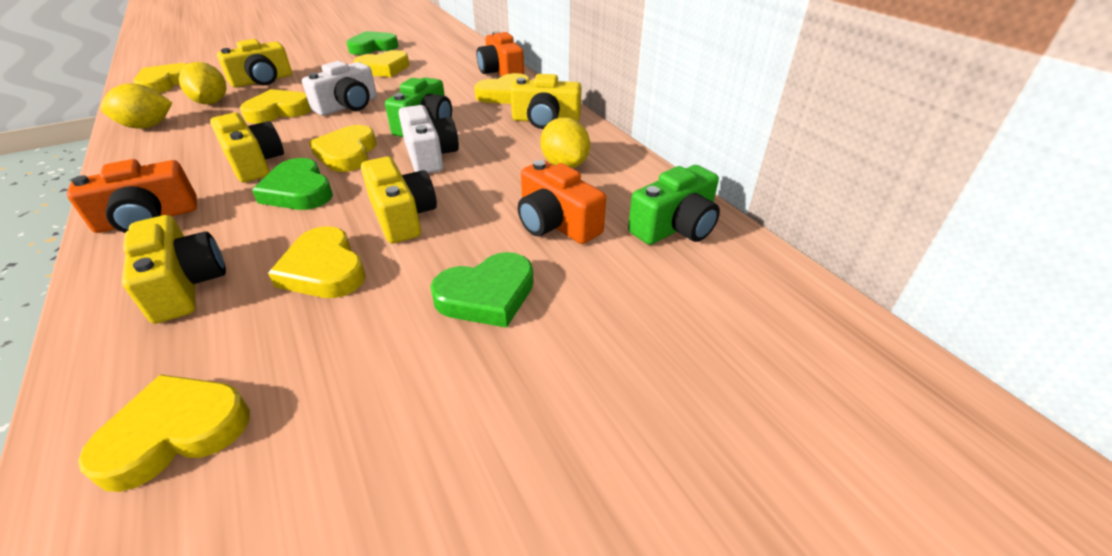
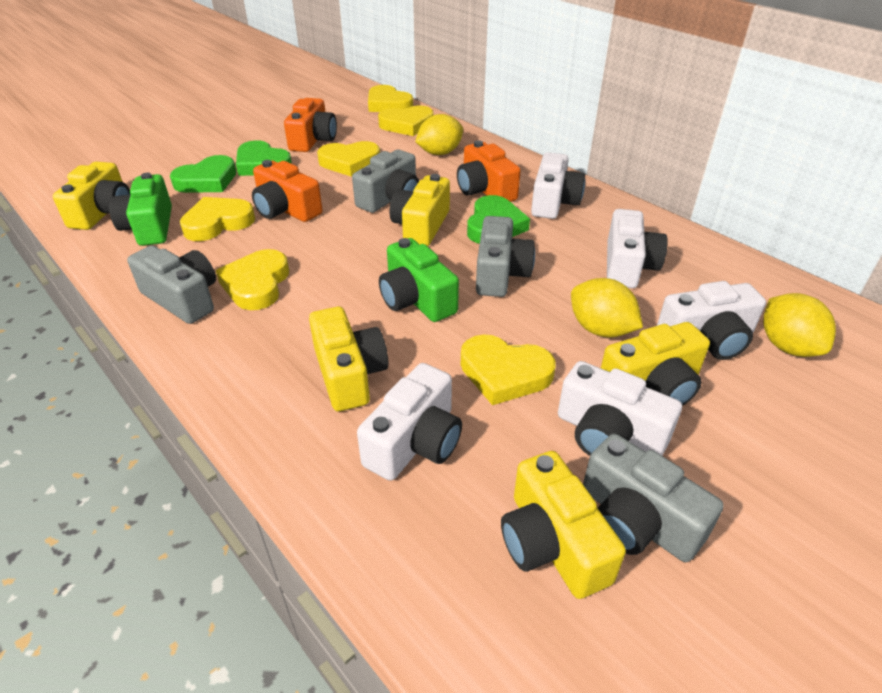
grey camera: none = 0 -> [127,246,216,324] [352,150,419,213] [476,216,535,297] [583,434,724,562] = 4
white camera: [302,61,377,116] [399,105,459,173] = 2 -> [357,363,462,481] [531,152,585,219] [558,361,682,456] [607,209,668,288] [657,281,766,360] = 5
yellow heart: [78,374,250,492] [133,63,188,93] [240,89,311,124] [268,226,366,298] [309,125,377,172] [353,50,409,77] [474,73,530,104] = 7 -> [180,197,255,241] [216,249,289,310] [317,141,380,176] [368,85,413,112] [378,106,434,136] [461,334,556,405] = 6

